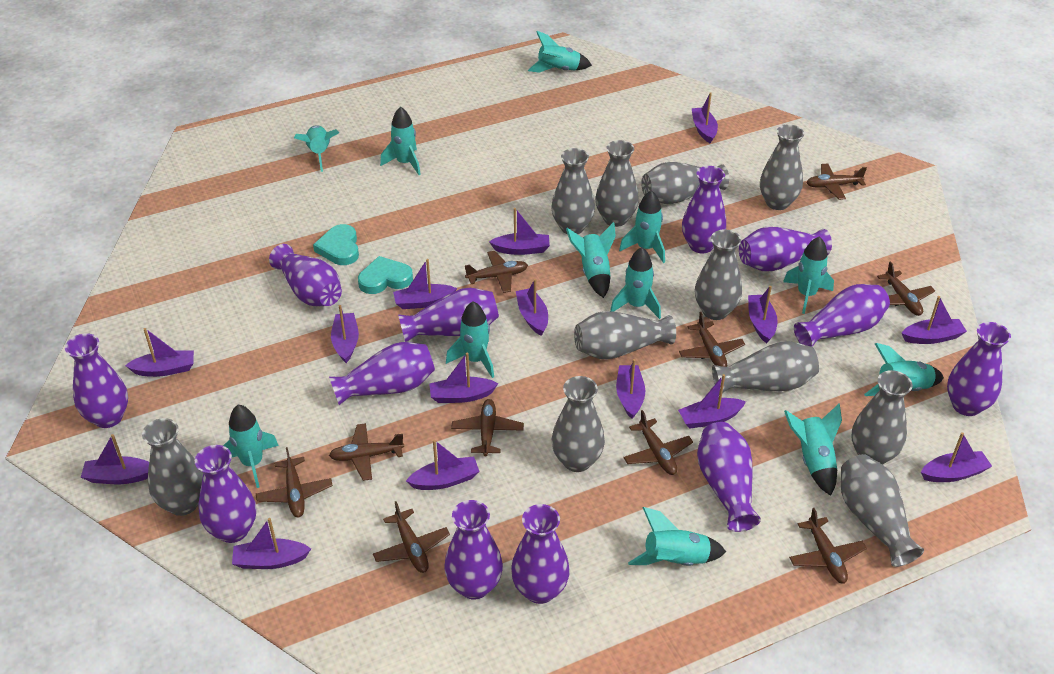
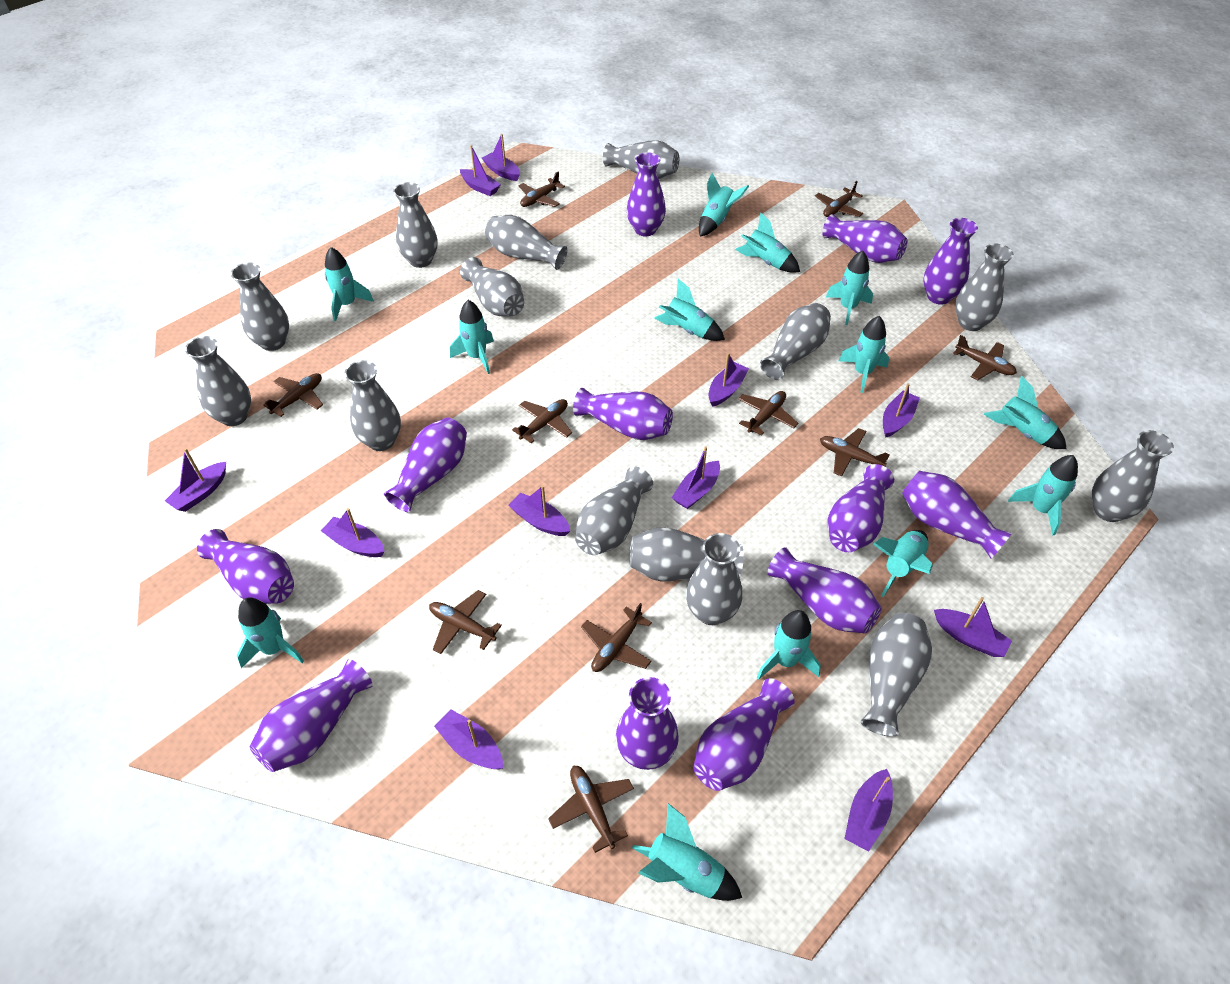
grey vase: [142,418,203,516] [552,148,595,234] [552,376,605,472] [574,311,676,359] [595,140,639,227] [641,162,729,204] [695,229,742,320] [712,341,819,393] [760,124,804,210] [841,454,924,567] [852,370,913,465] = 11 -> [185,336,251,426] [231,263,289,351] [344,360,401,451] [393,182,438,268] [460,257,524,316] [485,215,567,270] [575,467,653,555] [603,140,679,179] [629,527,744,582] [686,533,742,625] [760,303,831,380] [861,613,932,737] [955,244,1014,331] [1092,430,1174,522] = 14
purple boat: [81,434,149,484] [125,328,194,377] [232,518,311,569] [331,305,359,363] [393,259,457,309] [406,440,480,490] [429,353,498,403] [489,208,550,255] [516,279,548,336] [616,359,645,419] [678,374,746,429] [691,92,718,143] [748,286,778,343] [902,296,967,344] [921,432,992,482] = 15 -> [165,448,226,512] [321,508,384,557] [434,710,503,769] [460,145,501,196] [482,134,520,181] [508,485,570,536] [672,447,720,509] [709,353,749,407] [844,769,893,852] [883,383,920,438] [934,597,1012,657] = 11
turquoise heart: [313,224,359,265] [358,256,413,294] = 2 -> none = 0
turquoise rocket: [223,405,279,488] [294,125,339,172] [380,106,421,175] [446,301,494,378] [528,31,592,73] [566,222,616,298] [610,247,661,319] [619,190,665,263] [628,507,726,566] [783,236,834,314] [784,404,842,496] [864,343,944,396] = 12 -> [237,597,304,668] [325,247,374,321] [450,300,494,374] [632,803,742,901] [654,279,725,341] [699,173,749,236] [735,212,800,273] [757,610,821,680] [826,250,873,325] [839,316,889,393] [873,530,933,597] [984,376,1067,449] [1008,455,1078,536] = 13

